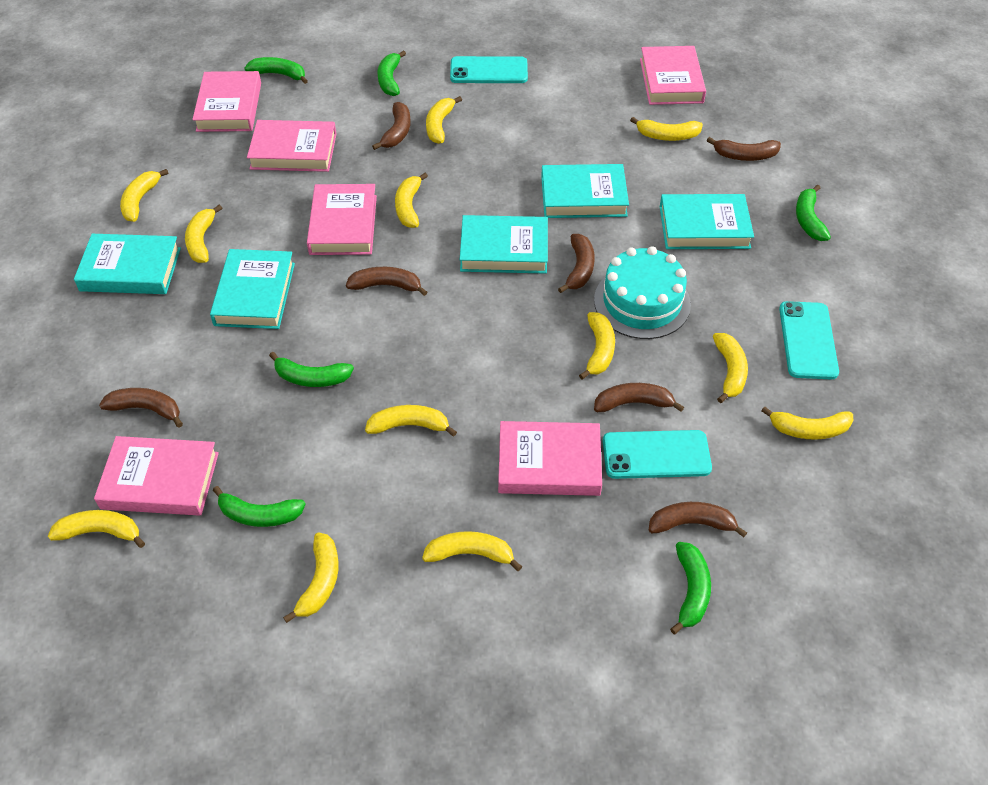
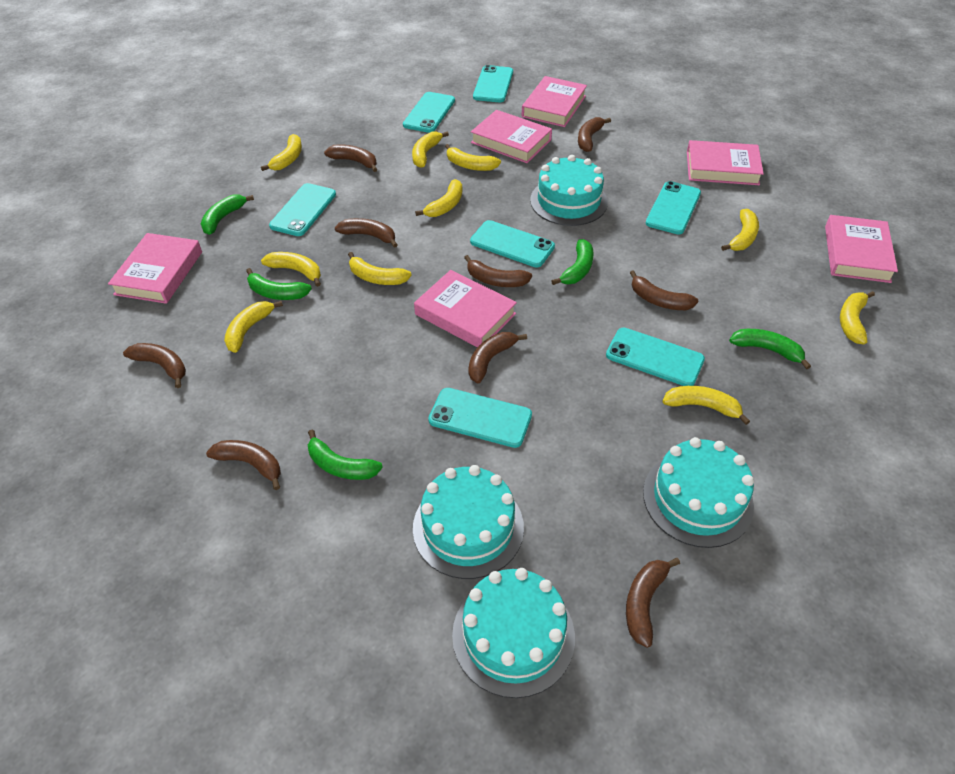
brown banana: [99,388,183,428] [346,267,427,296] [372,102,410,150] [558,234,595,293] [594,383,684,412] [649,502,747,537] [707,137,781,161] = 7 -> [123,343,186,388] [206,440,281,490] [324,144,377,172] [335,218,398,248] [464,255,532,287] [469,332,527,383] [578,117,611,152] [626,558,680,648] [630,270,698,310] = 9
green banana: [213,486,306,527] [245,57,308,84] [269,352,354,387] [377,50,406,96] [670,542,711,634] [796,185,831,241] = 6 -> [201,195,254,235] [246,268,312,300] [308,430,383,480] [552,239,594,285] [729,329,811,369] = 5
turquoise book: [74,234,181,294] [210,249,295,329] [460,215,548,274] [541,164,629,218] [660,194,754,249] = 5 -> none = 0
turquoise cake: [594,246,691,339] = 1 -> [413,465,524,579] [452,568,575,698] [530,155,608,226] [643,437,754,548] = 4
turquoise phone: [450,56,528,83] [603,430,712,479] [779,301,839,379] = 3 -> [269,183,336,236] [403,92,455,133] [428,388,532,448] [470,220,555,267] [473,65,513,102] [606,328,705,386] [646,181,701,235] = 7
yellow banana: [48,510,145,548] [120,169,169,222] [185,205,222,263] [283,532,339,623] [365,405,457,437] [395,173,428,228] [422,531,522,571] [426,96,462,144] [579,312,615,380] [630,117,703,141] [713,333,748,403] [761,406,854,440] = 12 -> [224,301,283,353] [261,134,302,171] [261,252,321,287] [348,252,412,285] [412,131,449,168] [415,179,462,217] [445,144,501,171] [662,386,750,425] [721,209,759,251] [840,291,875,345] = 10

